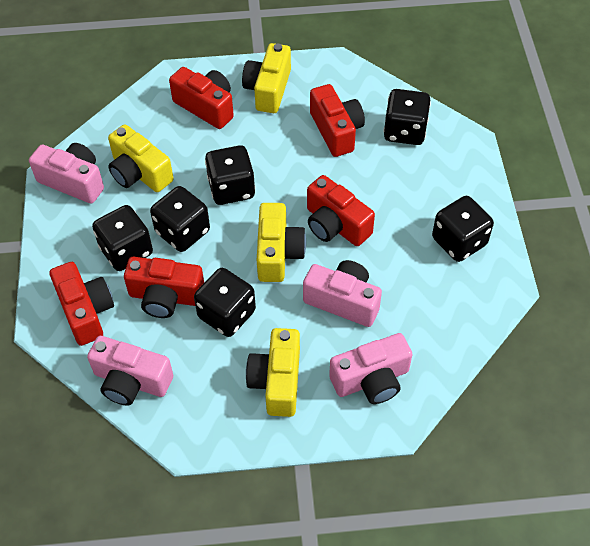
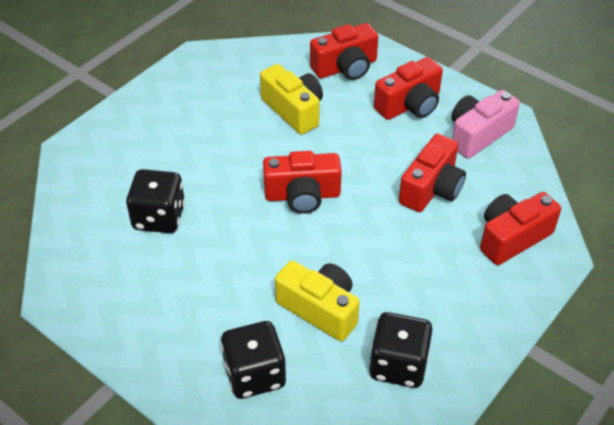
black dice: [92,205,153,271] [150,186,210,252] [194,268,256,337] [205,145,255,205] [383,89,431,145] [432,196,494,262] = 6 -> [126,169,185,233] [221,321,286,399] [369,312,433,388] = 3
pink camera: [29,143,104,204] [87,336,173,406] [303,260,382,327] [329,333,413,404] = 4 -> [451,90,520,159] = 1
yellow camera: [108,124,174,192] [242,43,291,113] [246,328,300,417] [257,203,306,282] = 4 -> [260,64,323,134] [275,260,359,341] = 2

